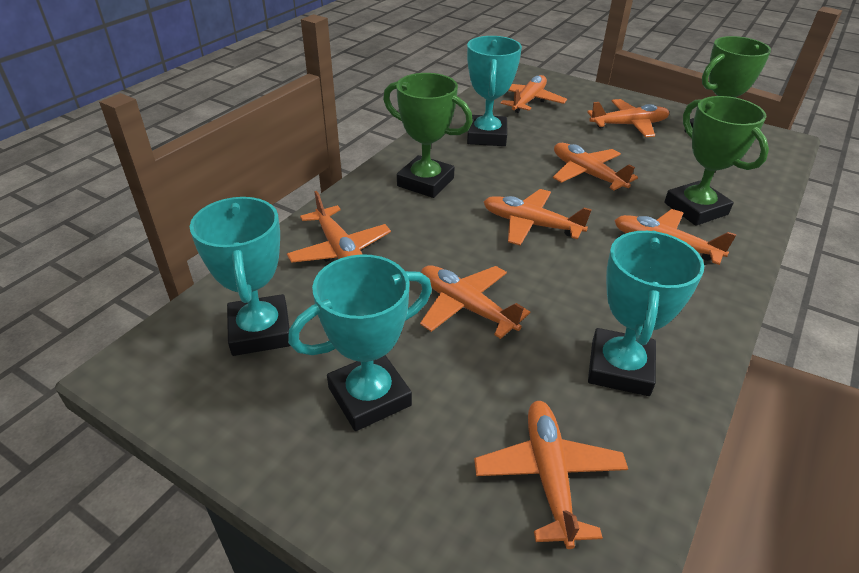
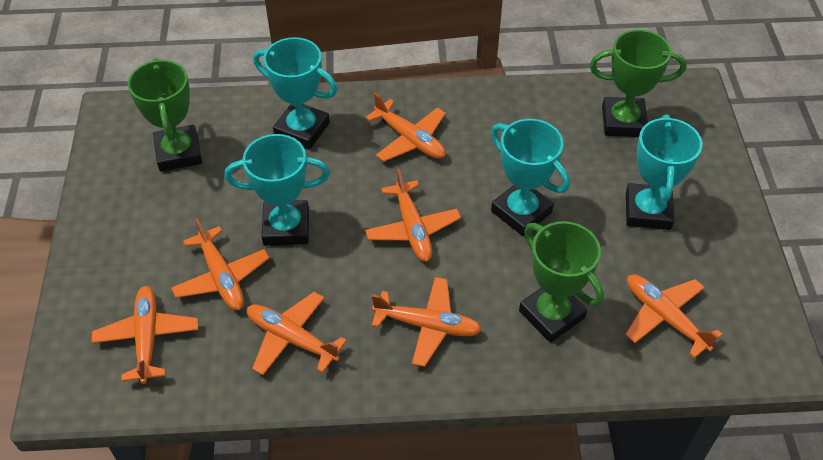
orange plane: [287,191,391,263] [420,266,530,339] [474,401,628,549] [483,189,592,246] [500,75,567,113] [553,143,638,191] [587,99,670,137] [614,209,737,265] = 8 -> [91,286,198,384] [171,218,270,310] [247,292,347,375] [365,93,446,162] [365,169,461,262] [372,277,482,367] [625,275,723,358] = 7

